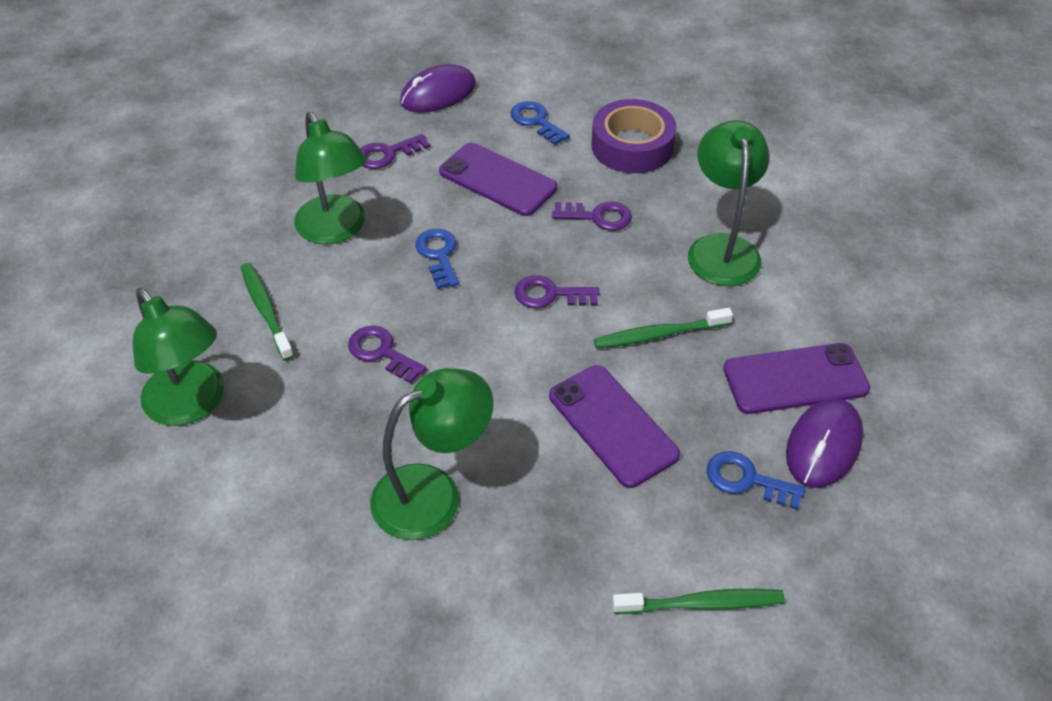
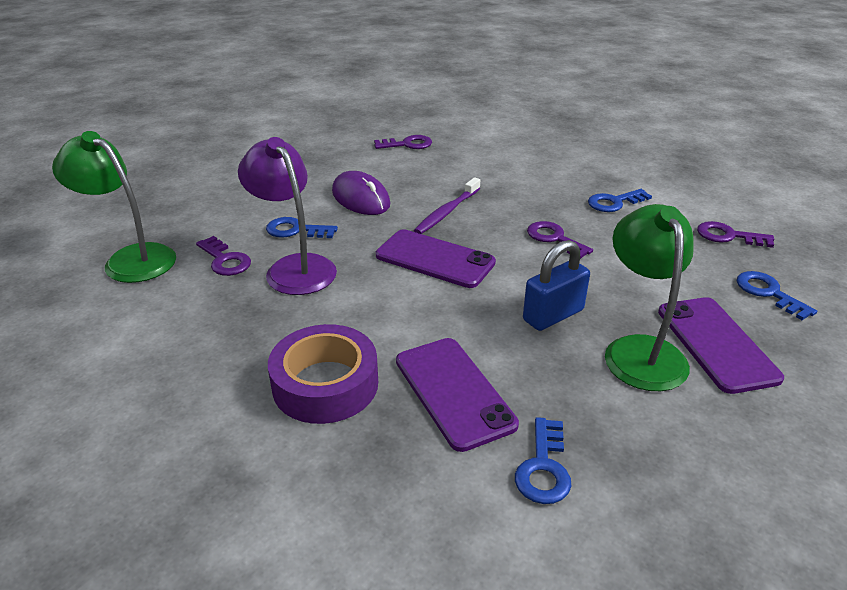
blue key: [415,228,459,289] [510,101,570,145] [707,451,805,510] = 3 -> [266,217,338,238] [515,417,571,504] [588,189,652,212] [737,271,817,320] = 4
blue padlock: none = 0 -> [523,240,590,331] = 1
green lamp: [133,288,224,426] [294,112,366,244] [370,368,493,540] [688,120,770,286] = 4 -> [52,131,176,283] [605,204,694,391] = 2
green toothbrush: [241,263,294,361] [594,308,733,349] [612,589,785,614] = 3 -> none = 0
purple lamp: none = 0 -> [238,137,337,295] = 1
purple mouse: [400,64,476,113] [786,398,863,488] = 2 -> [332,171,391,215] = 1
purple toothbrush: none = 0 -> [414,177,480,234] = 1

